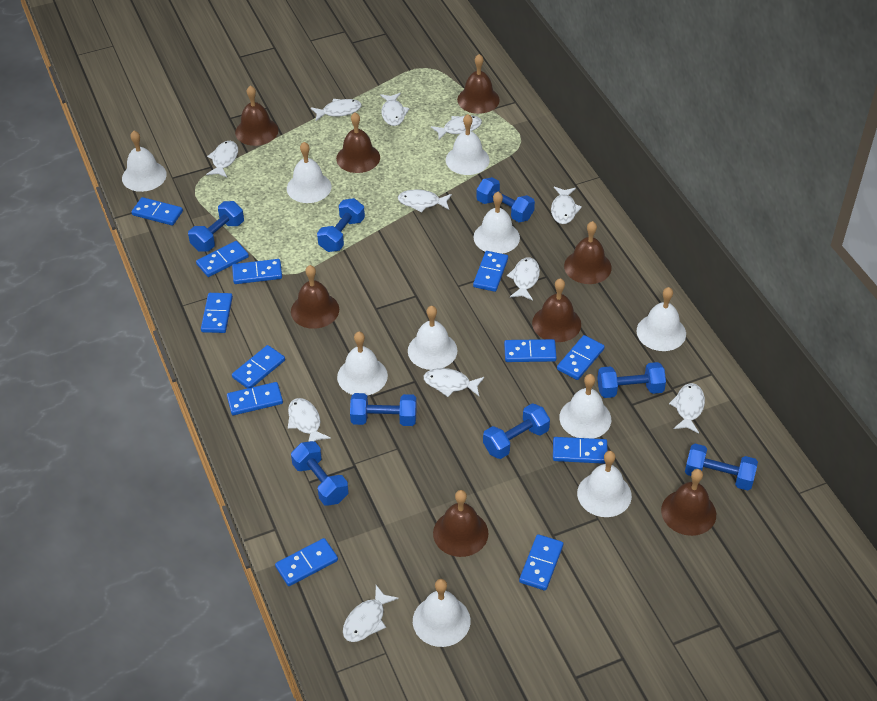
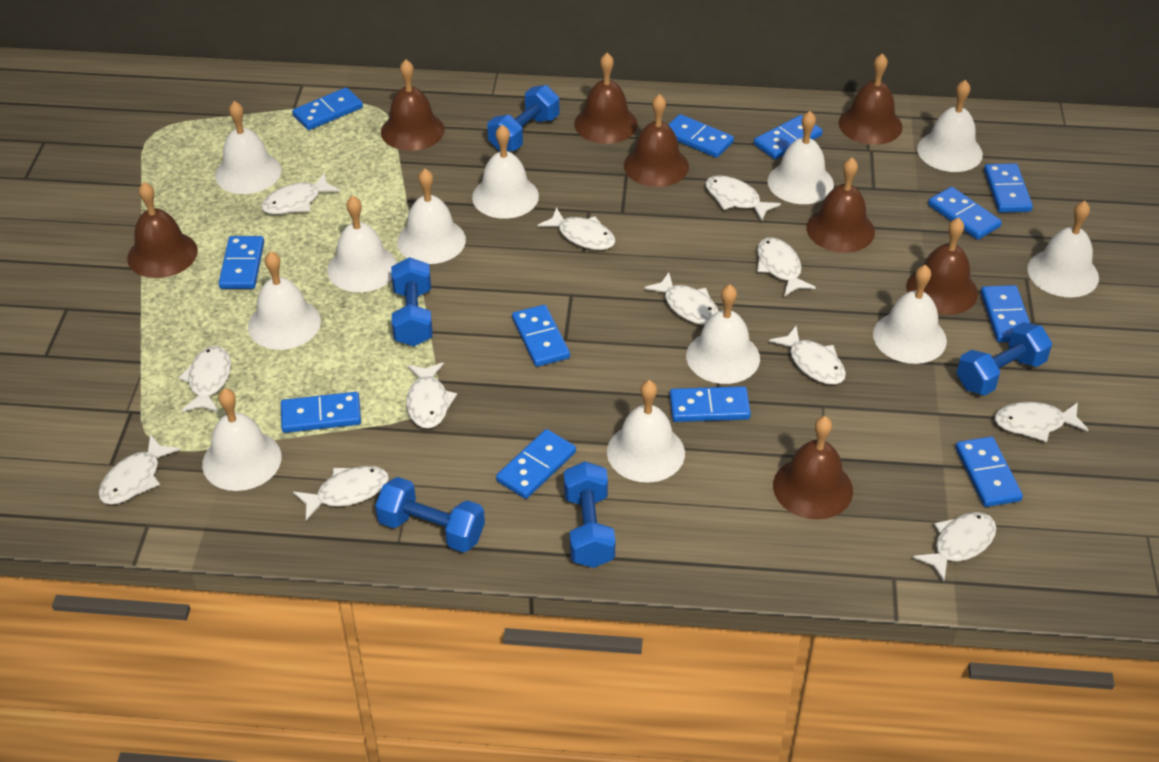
blue dumbbell: [188,201,244,251] [291,441,349,506] [317,198,365,252] [350,393,417,426] [476,177,535,222] [483,403,550,459] [597,362,666,398] [685,444,758,491] = 8 -> [375,477,485,553] [391,257,433,346] [487,85,559,152] [564,461,615,568] [956,322,1052,395] = 5
white bell: [122,131,167,192] [287,142,331,203] [337,332,388,396] [408,306,457,370] [413,579,471,647] [446,114,490,175] [473,192,520,254] [559,374,611,439] [577,451,632,517] [637,287,686,351] = 10 -> [202,388,281,491] [215,101,281,194] [248,251,321,350] [327,196,397,292] [397,169,466,264] [472,125,539,219] [607,380,685,483] [686,284,760,384] [768,111,834,204] [873,265,947,364] [917,80,983,172] [1027,201,1099,297] = 12
white fish: [206,141,238,177] [288,398,331,442] [311,99,361,121] [343,585,399,642] [380,93,410,126] [398,190,452,213] [424,368,484,397] [431,115,482,139] [507,257,540,301] [551,187,582,224] [669,383,705,433] = 11 -> [99,434,180,505] [179,346,231,412] [261,173,340,215] [293,466,389,521] [406,362,457,429] [537,207,615,250] [644,272,718,325] [705,175,781,221] [757,237,816,296] [769,326,846,385] [913,512,996,581] [995,402,1089,442] = 12

